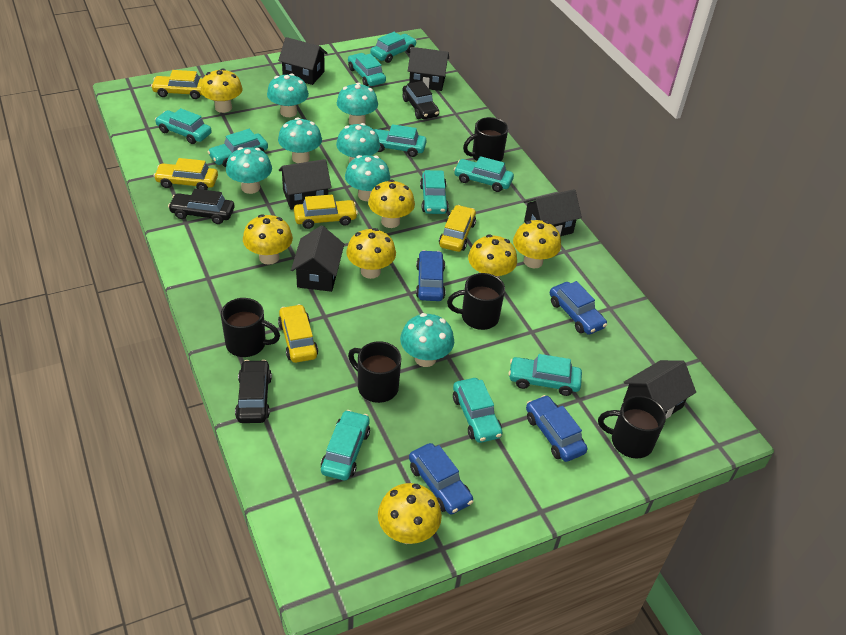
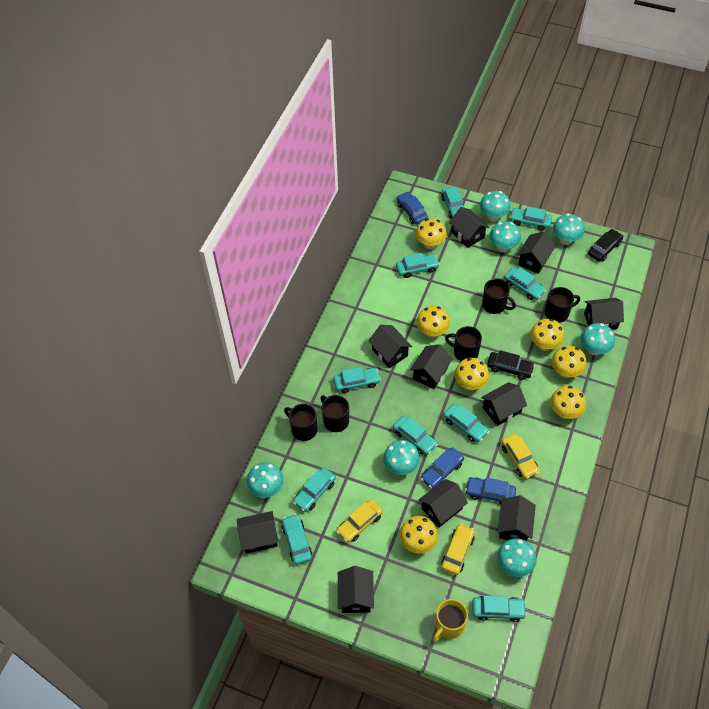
black car: [168,189,234,224] [235,360,272,423] [402,81,439,119] = 3 -> [487,350,535,380] [588,229,623,261] = 2
black house: [278,37,328,85] [279,159,332,210] [291,225,344,292] [408,47,449,91] [523,189,582,236] [623,360,696,419] = 6 -> [237,511,279,554] [338,566,374,613] [368,325,412,368] [410,344,453,389] [419,479,468,527] [449,207,489,248] [481,382,527,426] [497,495,536,541] [517,231,556,274] [584,298,624,330] = 10
blue car: [409,443,473,514] [416,250,446,301] [526,395,587,462] [550,281,607,335] = 4 -> [397,191,428,225] [421,447,464,489] [465,477,516,504] = 3
yellow car: [151,70,202,99] [154,158,218,190] [278,304,318,363] [294,194,358,229] [439,205,476,252] = 5 -> [336,499,383,543] [441,524,475,575] [501,434,539,479] = 3
yellow mug: none = 0 -> [433,599,468,642] = 1

